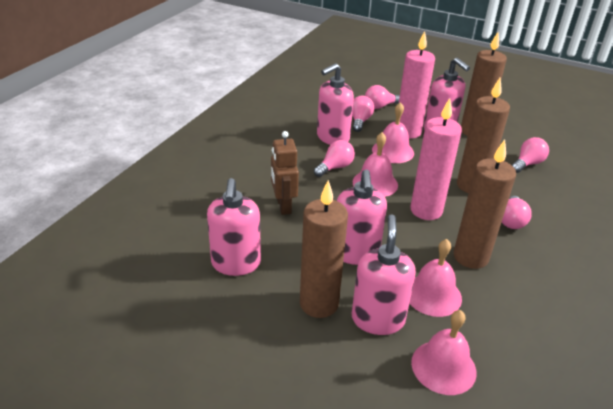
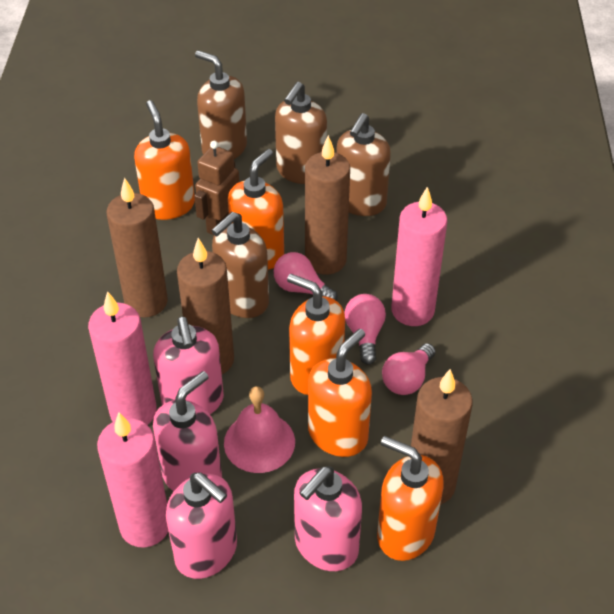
brown soap dispenser: none = 0 -> [195,50,247,159] [211,212,269,318] [275,82,327,184] [336,113,391,216] = 4
orange soap dispenser: none = 0 -> [134,100,195,220] [228,149,284,270] [287,274,345,395] [308,329,372,457] [377,436,444,561] = 5
pink bell: [353,132,398,197] [372,102,414,163] [409,239,462,317] [411,310,477,395] = 4 -> [224,386,295,473] = 1
pink candle: [399,31,435,139] [410,98,462,220] = 2 -> [88,291,157,425] [97,412,168,548] [391,187,447,326] = 3
pink light bulb: [314,140,355,177] [352,96,374,132] [365,85,400,109] [502,196,532,229] [512,137,549,173] = 5 -> [274,252,338,301] [345,294,386,365] [382,343,436,395] = 3
pink soap dispenser: [207,178,261,276] [317,63,354,145] [337,169,387,265] [352,214,416,335] [424,58,470,130] = 5 -> [153,317,224,414] [153,371,222,492] [166,473,237,579] [294,466,362,571] = 4

